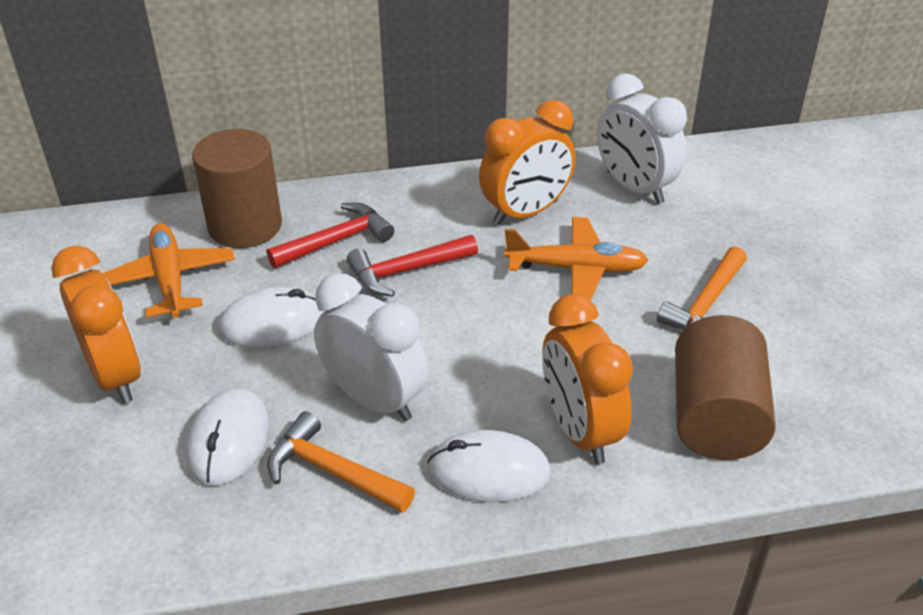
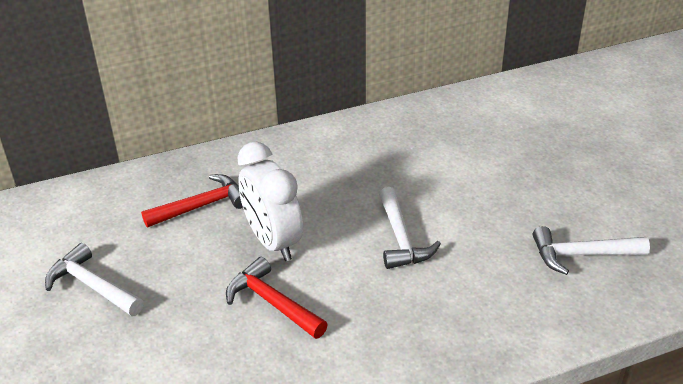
brown cylinder: [192,129,282,248] [675,315,776,460] = 2 -> none = 0
orange clock: [51,246,141,403] [479,100,576,225] [542,294,633,464] = 3 -> none = 0
orange hammer: [267,411,415,512] [657,247,747,330] = 2 -> none = 0
orange plane: [102,223,235,318] [504,217,648,301] = 2 -> none = 0
white clock: [314,273,428,421] [597,73,687,204] = 2 -> [238,142,303,261] = 1
white hammer: none = 0 -> [45,243,144,316] [379,187,441,269] [533,226,650,275] = 3
white mouse: [186,388,269,486] [218,287,325,347] [427,430,551,502] = 3 -> none = 0

